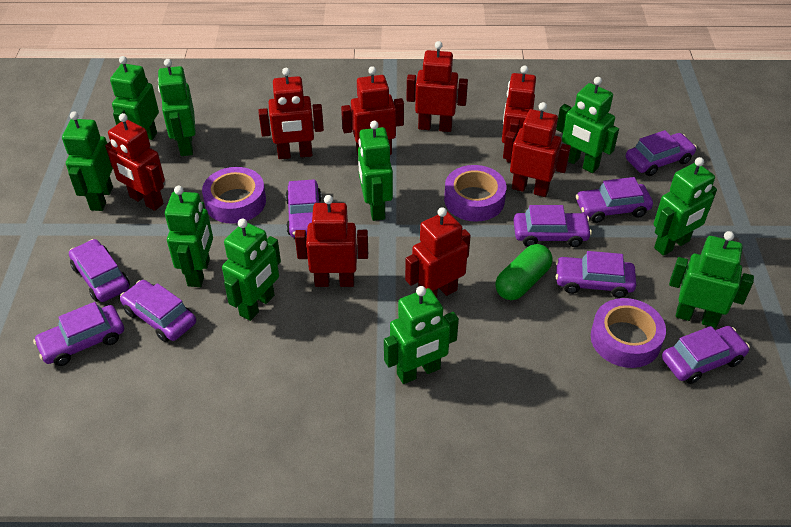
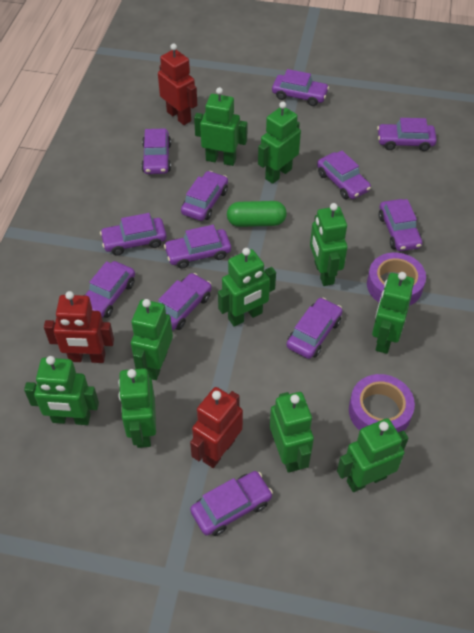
purple car: [33,302,124,366] [69,239,130,302] [120,280,196,342] [285,180,322,238] [514,205,592,247] [556,251,636,298] [576,177,653,223] [626,130,697,176] [662,326,750,384] = 9 -> [84,261,135,318] [100,213,167,256] [141,128,171,174] [158,273,212,331] [164,225,231,269] [181,171,228,221] [190,471,273,536] [272,69,329,106] [286,298,342,359] [317,151,371,199] [377,118,437,151] [379,199,422,251] = 12
purple tape: [202,167,266,224] [444,165,506,222] [591,298,666,368] = 3 -> [349,374,415,432] [367,253,426,306] = 2
red robot: [105,113,165,211] [258,68,324,159] [295,195,368,287] [341,66,404,155] [405,207,471,298] [407,41,468,132] [502,65,536,163] [503,102,571,197] = 8 -> [44,291,114,363] [158,44,197,125] [190,387,243,468] = 3

